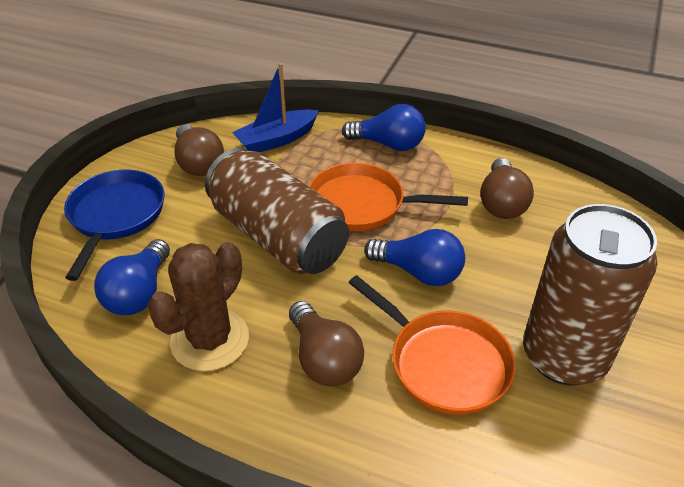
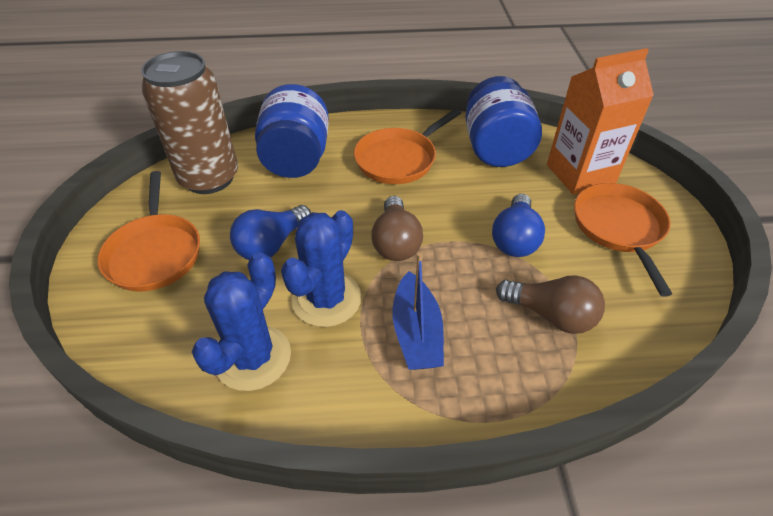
blue cactus: none = 0 -> [192,252,291,391] [281,210,362,327] = 2
blue jar: none = 0 -> [255,84,329,178] [465,76,542,167] = 2
blue light bulb: [94,239,170,315] [342,104,426,151] [364,229,465,286] = 3 -> [230,205,311,260] [492,194,545,257] = 2
blue pan: [64,170,164,281] = 1 -> none = 0
brown cactus: [147,242,249,371] = 1 -> none = 0
brown can: [205,148,349,274] [523,204,658,385] = 2 -> [141,51,238,194] = 1
brown light bulb: [174,125,224,176] [289,301,364,386] [480,158,534,219] = 3 -> [371,196,423,261] [496,275,605,334] = 2
orange carton: none = 0 -> [547,48,654,195] = 1
orange pan: [309,163,468,231] [349,275,516,415] = 2 -> [97,171,200,292] [354,108,461,184] [574,183,672,297] = 3

